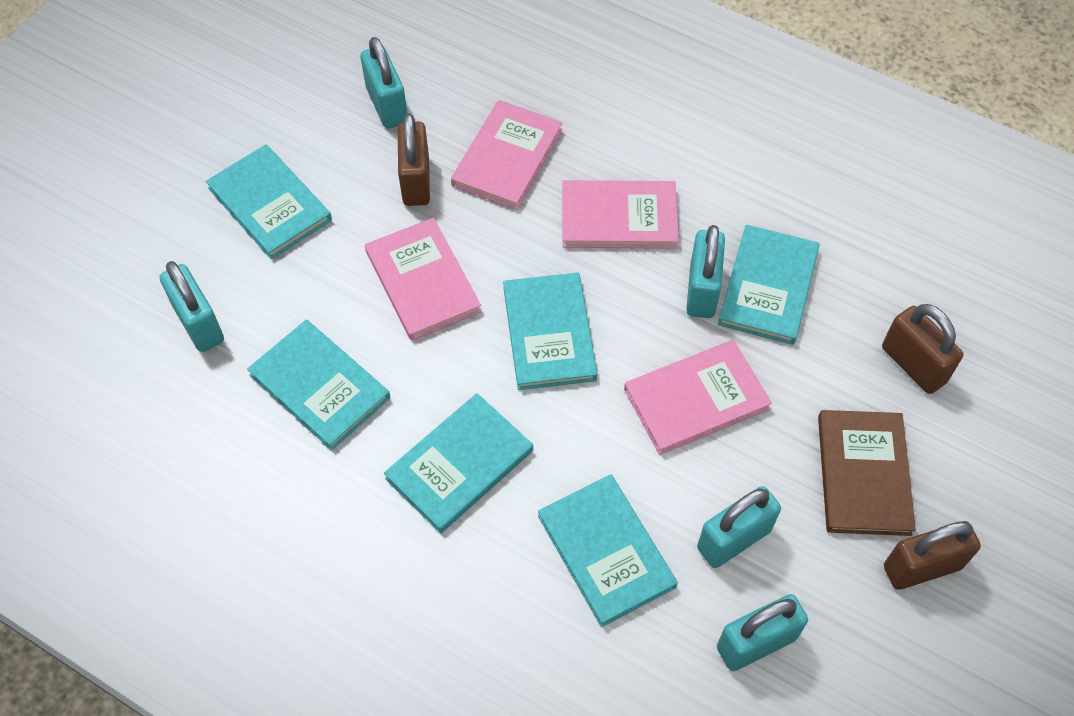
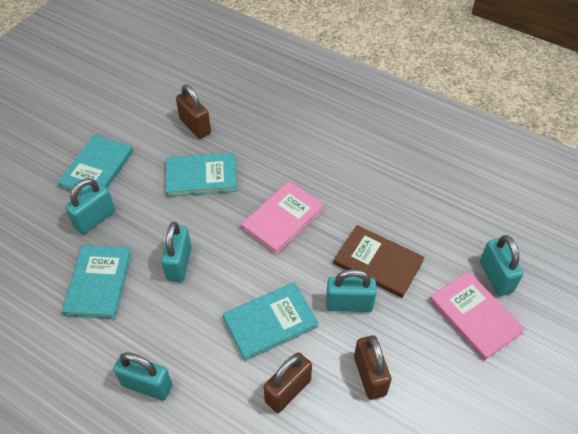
pink book: [365,218,482,341] [451,100,563,210] [562,180,679,249] [624,340,772,455] = 4 -> [241,181,324,255] [429,271,525,361] = 2
turquoise book: [206,144,332,259] [247,320,390,450] [384,393,533,533] [503,272,597,390] [538,474,678,627] [718,225,819,345] = 6 -> [57,135,133,194] [62,245,132,319] [165,153,237,197] [223,282,319,361] = 4

